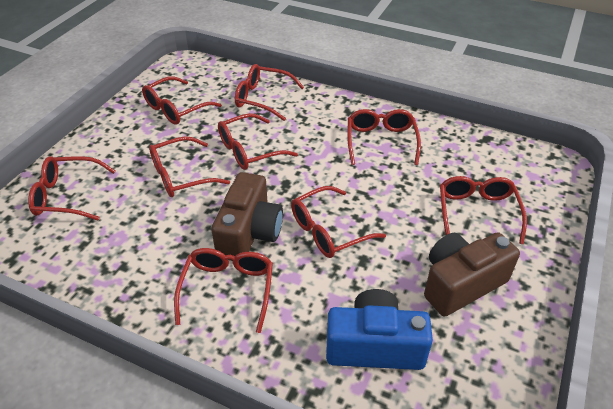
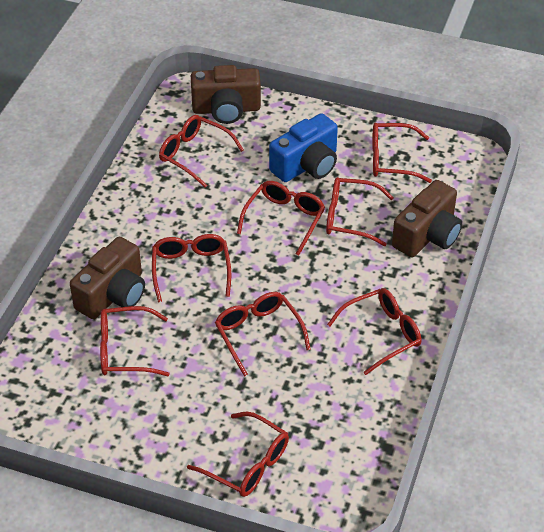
brown camera: [211,172,283,261] [424,232,520,317] = 2 -> [70,237,145,319] [191,65,261,124] [392,180,462,257] = 3

